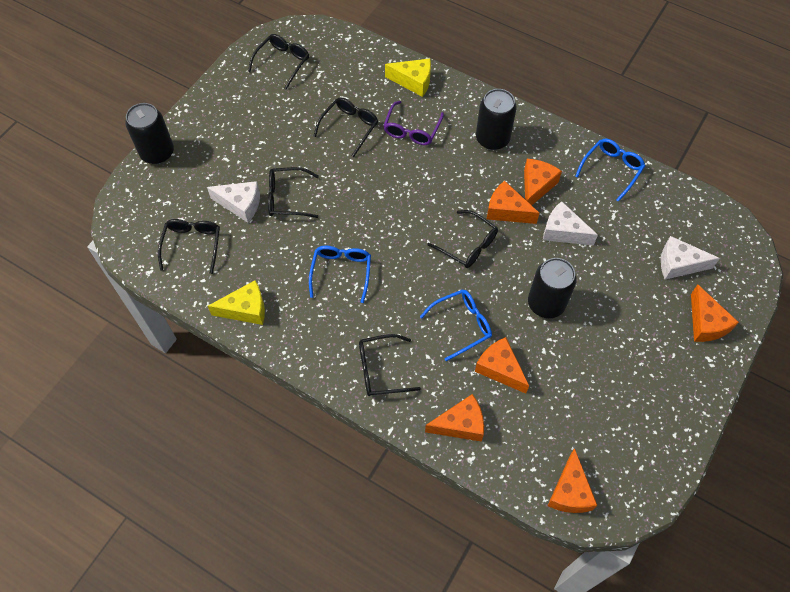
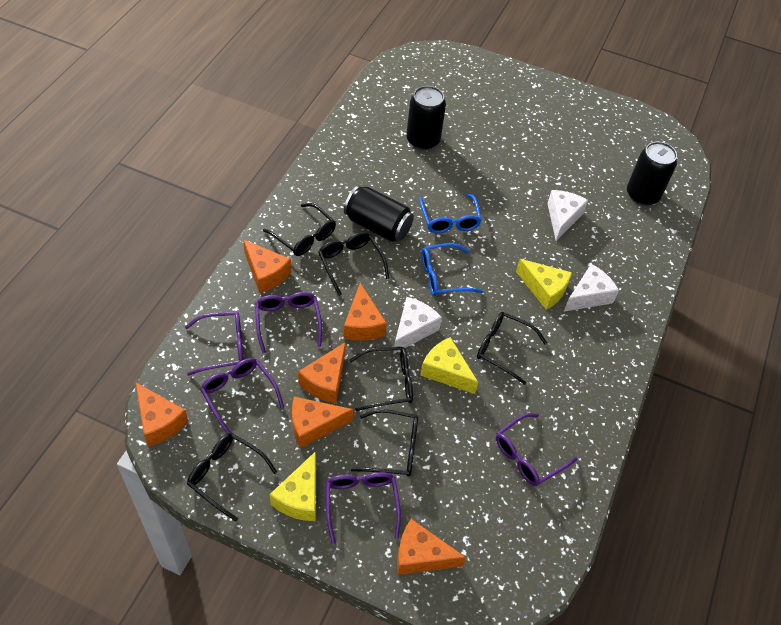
blue glasses: [309,246,371,303] [420,289,492,361] [575,139,645,202] = 3 -> [419,193,482,233] [421,243,483,296] = 2
purple glasses: [384,101,444,145] = 1 -> [185,312,244,376] [200,358,284,434] [255,292,322,353] [326,472,401,544] [496,413,577,486] = 5
yellow cheese: [208,280,265,325] [385,58,431,97] = 2 -> [270,451,316,521] [420,337,478,394] [516,259,572,310] = 3

